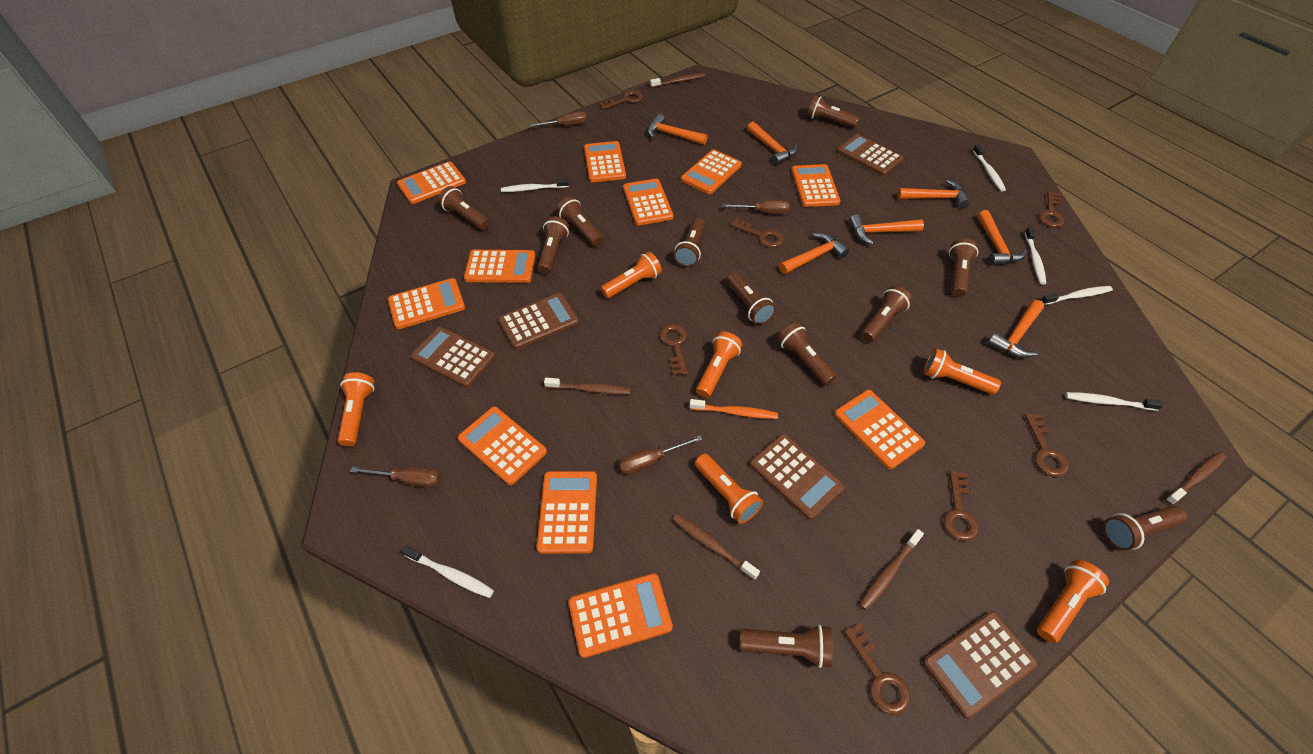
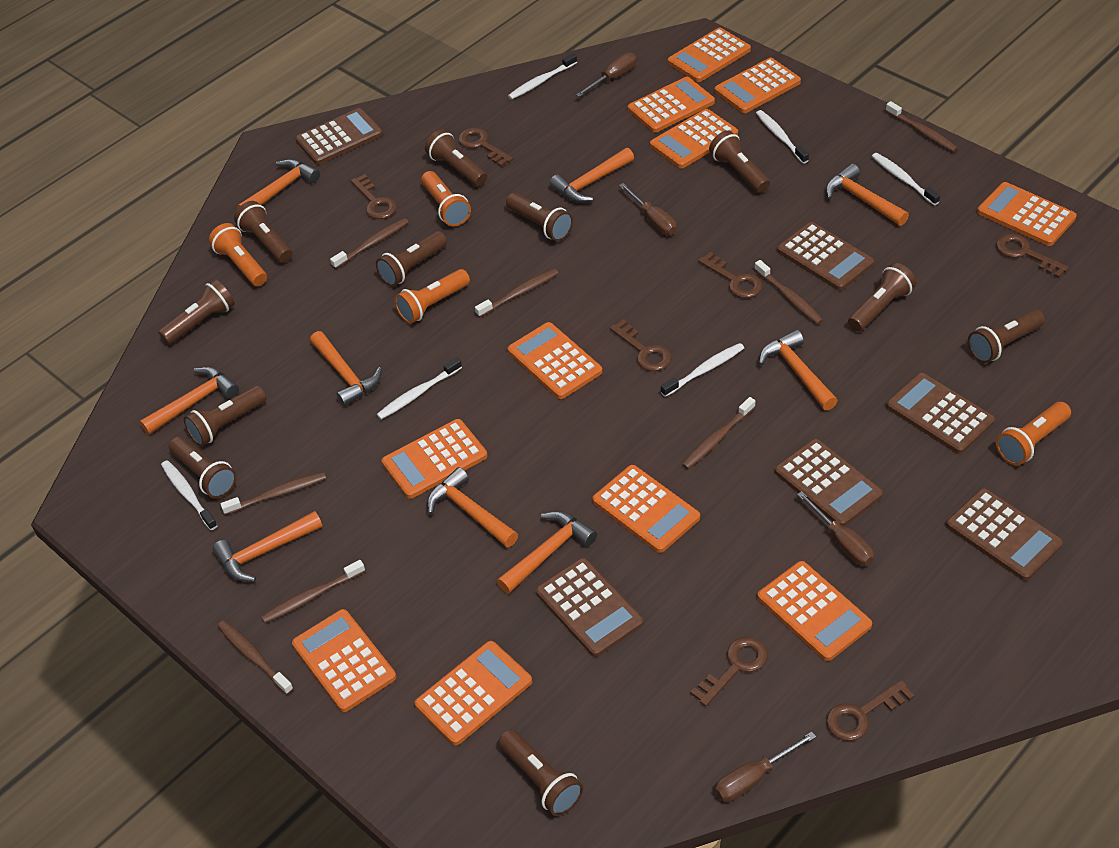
brown calculator: [410,327,495,388] [498,293,579,349] [750,434,845,520] [837,134,904,176] [923,612,1038,719] = 5 -> [295,108,383,165] [536,558,644,657] [775,439,883,526] [777,222,874,290] [886,373,995,454] [946,488,1063,581] = 6
brown toothbrush: [544,378,631,394] [650,73,705,88] [673,514,760,580] [859,529,924,611] [1165,452,1226,505] = 5 -> [218,620,294,695] [220,472,326,515] [261,560,365,623] [330,218,409,269] [475,269,559,318] [682,397,755,469] [754,260,823,324] [886,101,958,152] = 8
orange flashlight: [338,372,375,446] [601,252,662,299] [695,454,763,524] [696,331,742,398] [923,348,1001,394] [1037,560,1109,643] = 6 -> [209,223,267,286] [394,269,470,324] [421,171,471,227] [996,402,1071,465] = 4
orange hammer: [648,114,708,145] [747,122,798,165] [779,233,849,274] [849,214,924,245] [897,180,970,208] [977,210,1027,265] [987,300,1044,358] = 7 -> [140,367,239,435] [213,511,323,582] [237,159,320,208] [310,331,382,407] [427,467,518,547] [497,511,597,594] [549,148,634,203] [759,330,838,411] [826,164,909,226] = 9
orange toothbrush: [689,399,778,419] = 1 -> none = 0

